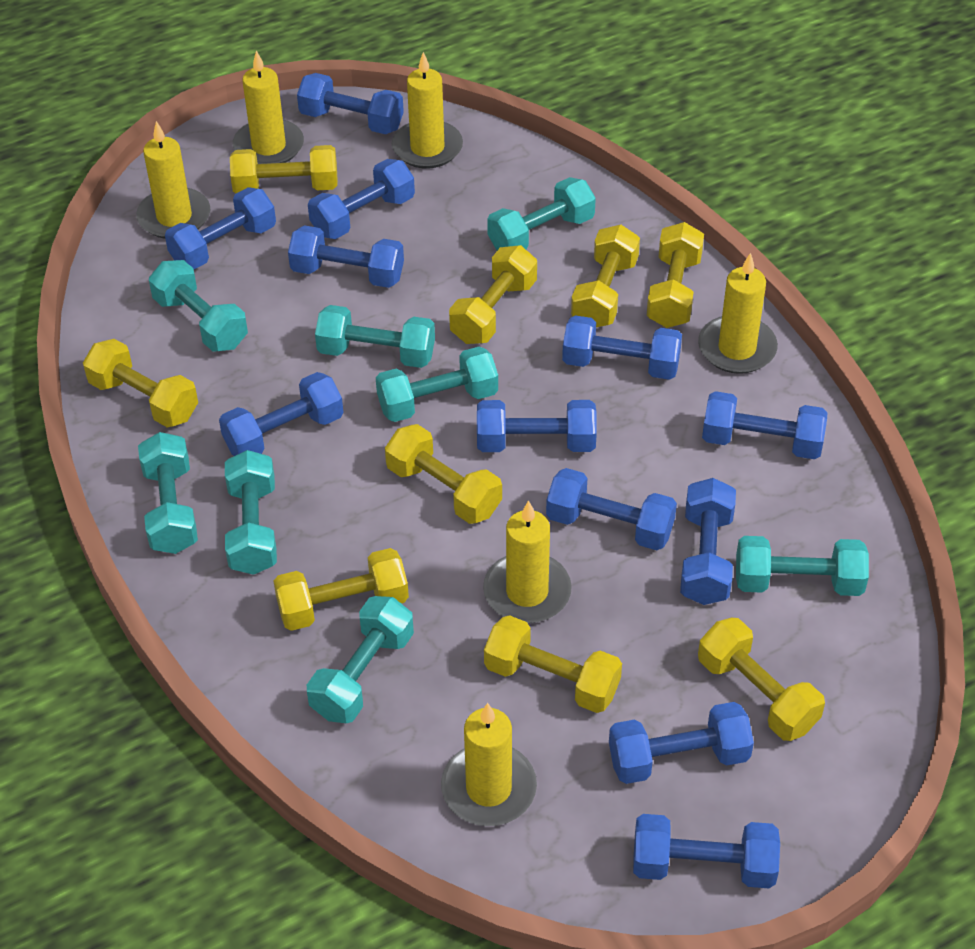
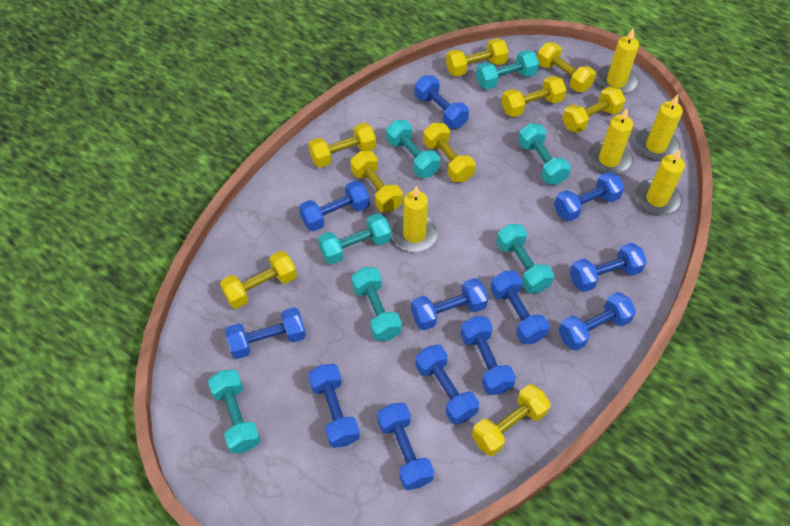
turquoise dumbbell: [138,432,198,554] [149,260,248,352] [225,450,277,575] [307,596,414,723] [315,305,435,368] [376,346,498,422] [487,177,596,250] [736,536,869,596] = 8 -> [208,369,261,454] [318,213,391,265] [351,267,402,341] [386,120,440,178] [476,50,539,90] [496,224,554,293] [518,123,571,185] = 7
yellow candle: [136,121,210,239] [233,51,304,164] [392,52,463,169] [441,703,537,826] [483,500,572,623] [698,253,778,374] = 6 -> [391,185,439,252] [588,108,633,174] [596,28,639,95] [635,94,683,161] [635,149,685,215] = 5

